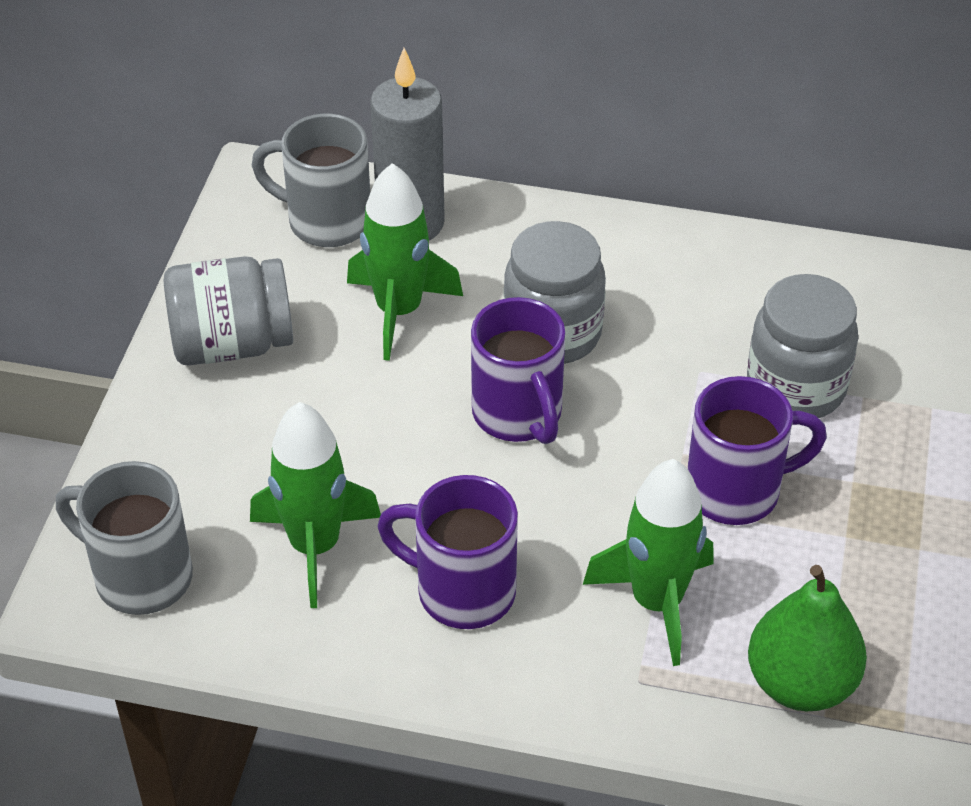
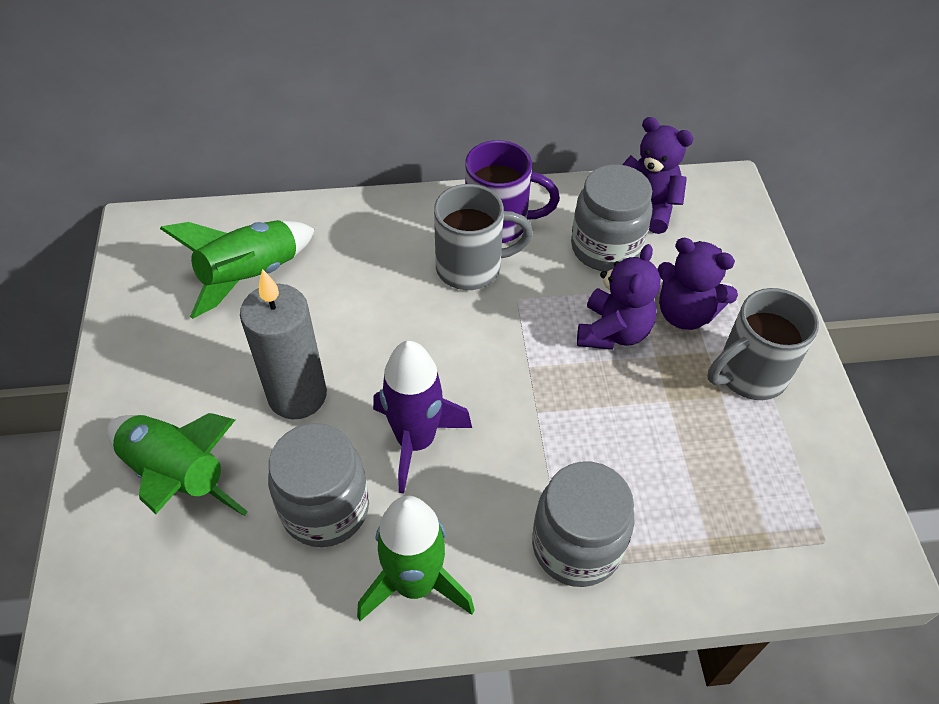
green pear: [748,565,867,711] = 1 -> none = 0
purple mug: [378,475,518,629] [471,297,565,444] [687,376,827,525] = 3 -> [465,140,560,243] = 1
purple rocket: none = 0 -> [373,340,472,494] = 1
purple teddy bear: none = 0 -> [577,244,661,350] [622,117,694,234] [657,238,738,330] = 3

